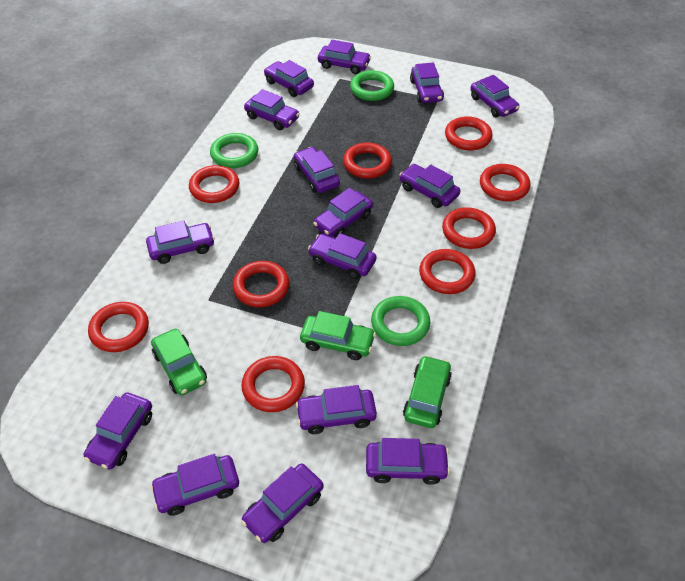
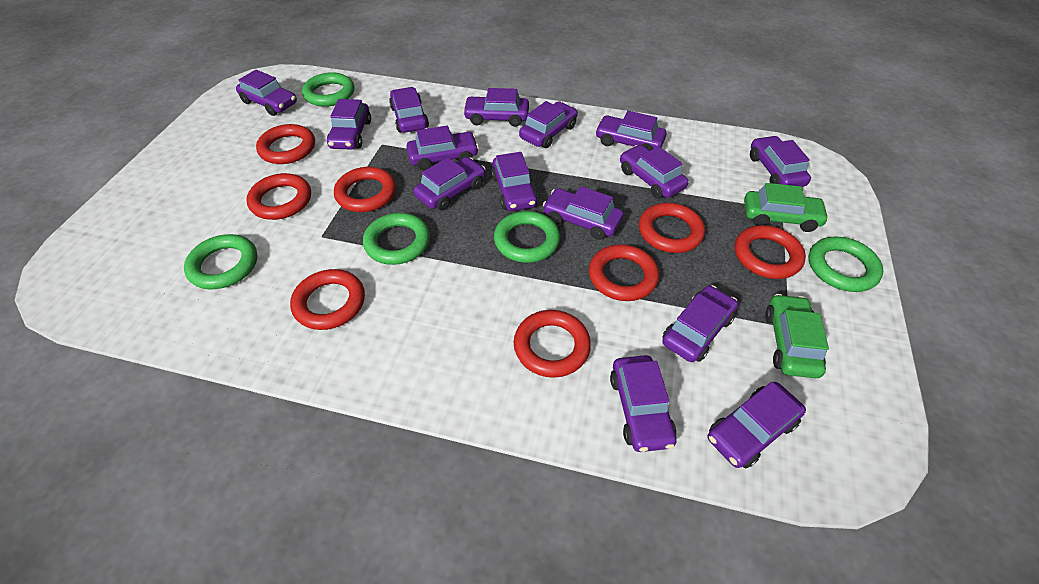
green car: [151,329,207,395] [300,311,376,360] [403,355,452,428] = 3 -> [744,183,829,232] [765,294,829,378] = 2
green ring: [210,133,258,168] [350,70,394,101] [371,296,430,346] = 3 -> [184,234,258,289] [302,72,354,107] [363,213,430,265] [494,211,560,263] [808,237,883,292] = 5
red ring: [88,302,149,352] [189,165,239,203] [233,261,290,307] [241,356,305,412] [343,142,392,179] [419,249,475,294] [442,207,496,249] [445,116,493,150] [480,164,531,201] = 9 -> [246,173,311,220] [256,124,315,164] [290,269,365,330] [334,167,396,212] [514,310,591,378] [589,244,659,301] [639,203,705,253] [735,225,806,279] = 8

